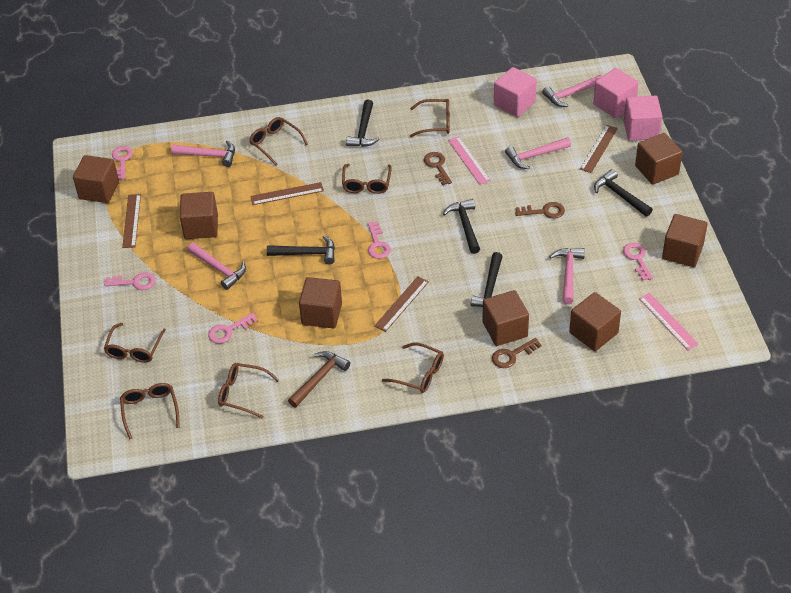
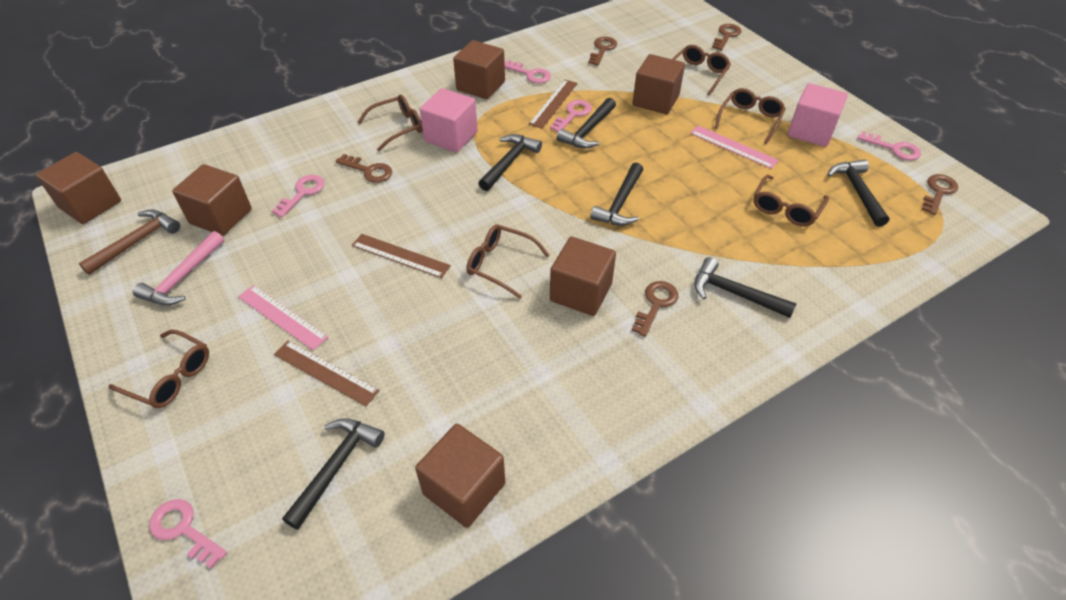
black hammer: [267,236,335,264] [346,100,379,147] [443,199,480,254] [471,252,503,307] [594,169,653,217] = 5 -> [282,418,385,529] [478,134,542,191] [557,98,616,148] [590,163,643,226] [694,257,796,318] [827,159,889,227] = 6
brown cube: [73,155,119,203] [180,192,218,239] [299,277,342,328] [482,290,529,346] [569,292,621,351] [635,133,683,185] [662,214,708,267] = 7 -> [36,152,121,224] [172,164,252,236] [415,423,505,528] [453,40,505,99] [550,237,616,316] [632,54,685,114] = 6
brown glasses: [104,323,166,363] [120,383,180,439] [218,363,279,419] [249,117,308,166] [342,164,392,194] [382,343,444,393] [410,99,449,137] = 7 -> [108,330,209,408] [357,94,423,152] [466,224,550,299] [673,45,731,96] [715,88,786,144] [754,175,829,227] = 6
brown key: [424,152,452,185] [492,338,541,368] [515,202,565,219] = 3 -> [336,154,392,183] [588,37,617,66] [631,281,678,337] [712,24,742,50] [922,174,958,215] = 5
brown ruler: [122,194,141,248] [250,182,324,205] [374,276,429,332] [580,125,618,173] = 4 -> [274,340,380,406] [352,234,451,278] [529,80,578,129] = 3
pink cube: [494,67,537,117] [593,68,639,118] [623,96,662,141] = 3 -> [420,88,478,152] [788,83,848,147] = 2
pink hammer: [171,140,235,167] [188,243,246,290] [505,137,571,169] [542,75,602,107] [549,248,585,304] = 5 -> [133,231,224,306] = 1

